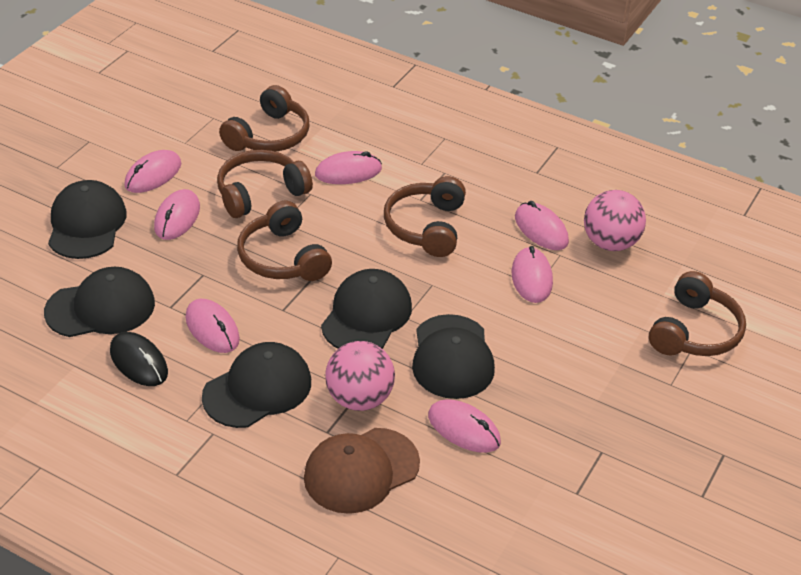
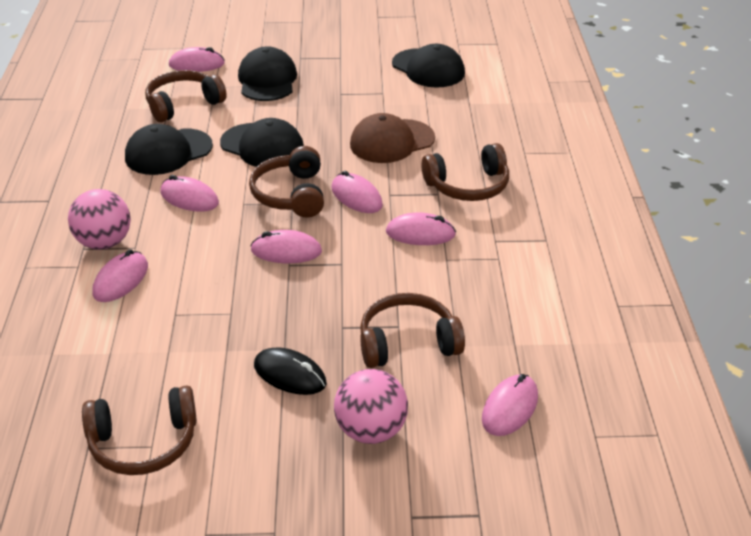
black cap: [44,267,155,337] [48,180,127,259] [202,342,311,428] [321,269,412,349] [412,314,495,399] = 5 -> [125,124,213,175] [220,118,304,167] [238,46,297,101] [392,44,465,88] = 4

